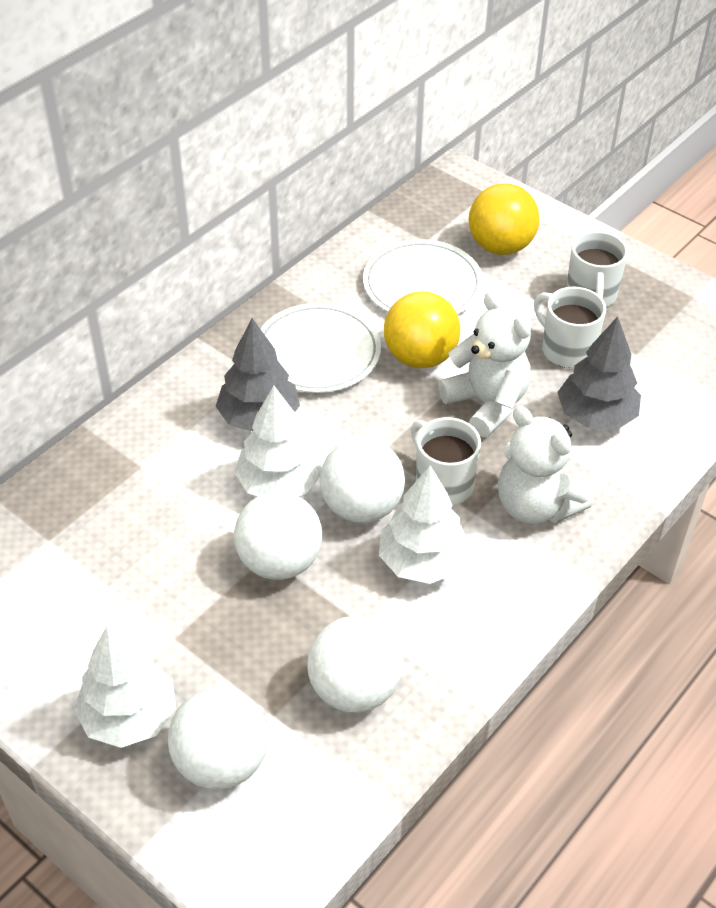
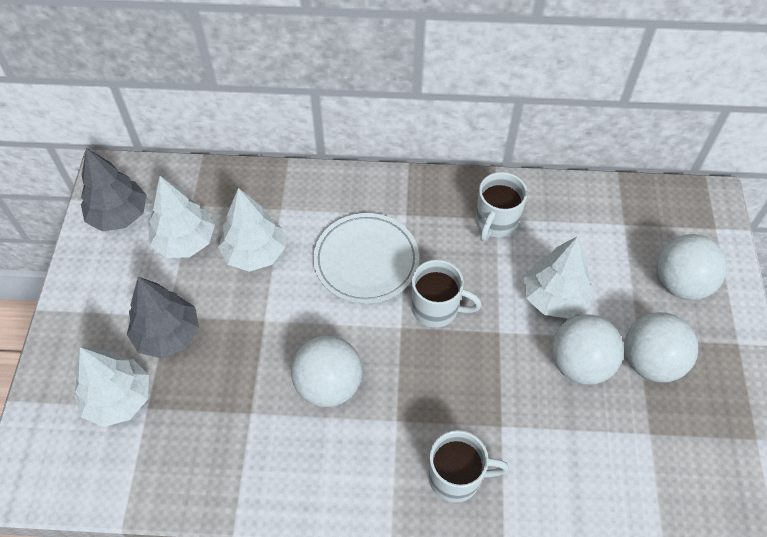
white plate: [261,303,381,393] [363,239,483,315] = 2 -> [313,213,419,304] = 1
white teddy bear: [438,292,531,437] [498,406,593,524] = 2 -> none = 0
white tree: [74,625,176,748] [234,386,321,496] [379,465,471,584] = 3 -> [74,347,149,427] [148,176,215,258] [218,188,285,272] [524,236,594,319] = 4
yellow ball: [384,291,460,369] [469,184,540,255] = 2 -> none = 0

